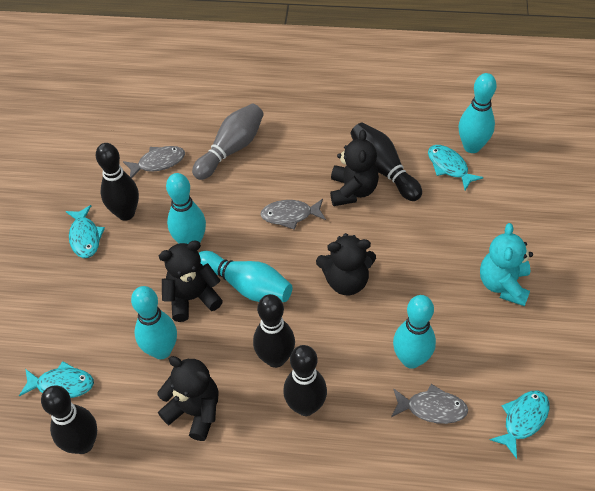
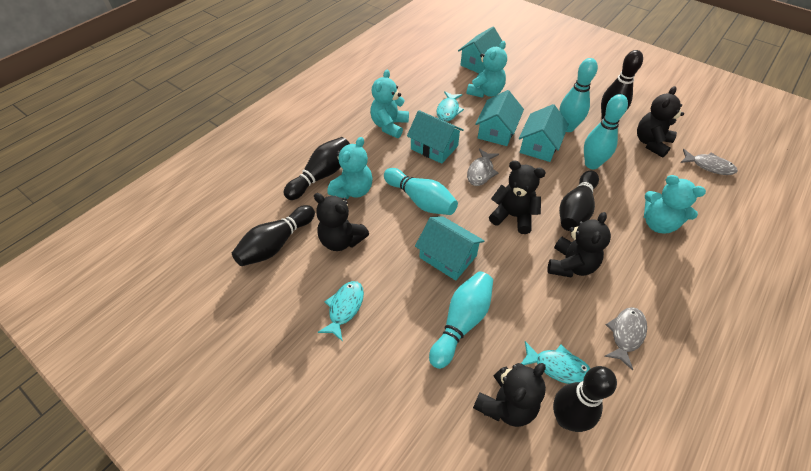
black teddy bear: [157,356,219,441] [159,241,223,322] [316,233,376,295] [330,129,379,206] = 4 -> [314,193,369,251] [473,363,546,427] [489,160,546,234] [548,212,611,277] [637,86,684,158] = 5
grey bowling pin: [192,103,264,180] = 1 -> none = 0
turquoise bowling pin: [131,286,177,359] [166,173,206,244] [199,251,292,302] [393,295,436,369] [459,73,497,153] = 5 -> [384,168,458,215] [429,271,493,369] [559,58,598,132] [584,94,628,169] = 4
turquoise fish: [19,361,94,398] [66,205,105,258] [428,145,484,190] [490,391,549,459] = 4 -> [318,281,364,341] [436,91,464,122] [521,341,590,384] = 3
turquoise house: none = 0 -> [407,110,464,164] [415,216,484,281] [458,27,506,73] [475,90,524,146] [519,104,569,162] = 5
turquoise teddy bear: [480,223,533,306] = 1 -> [327,137,373,199] [370,70,409,138] [467,41,507,98] [644,175,706,234] = 4

